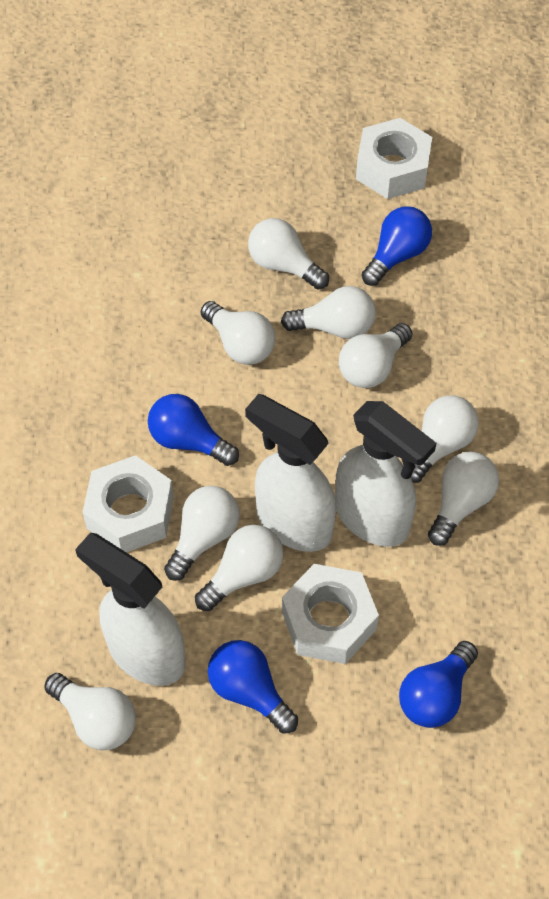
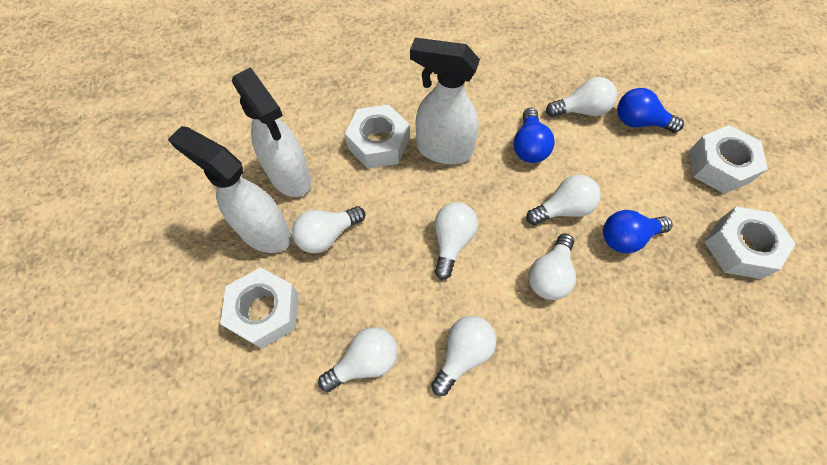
blue light bulb: [148,394,239,466] [208,640,298,734] [362,206,432,286] [399,641,478,728] = 4 -> [514,108,555,163] [603,210,673,253] [617,88,684,132] = 3
white light bulb: [44,673,136,750] [164,486,240,581] [195,525,283,611] [200,301,275,365] [248,218,329,290] [281,286,376,339] [339,323,413,388] [411,395,479,483] [428,452,499,546] = 9 -> [292,206,365,253] [318,327,398,392] [431,316,496,396] [435,202,478,280] [526,175,601,225] [529,233,576,300] [546,77,617,117] = 7
white nut: [82,455,174,553] [282,564,379,664] [356,118,432,199] = 3 -> [220,267,298,349] [345,104,409,169] [689,125,768,194] [705,207,796,279] = 4

